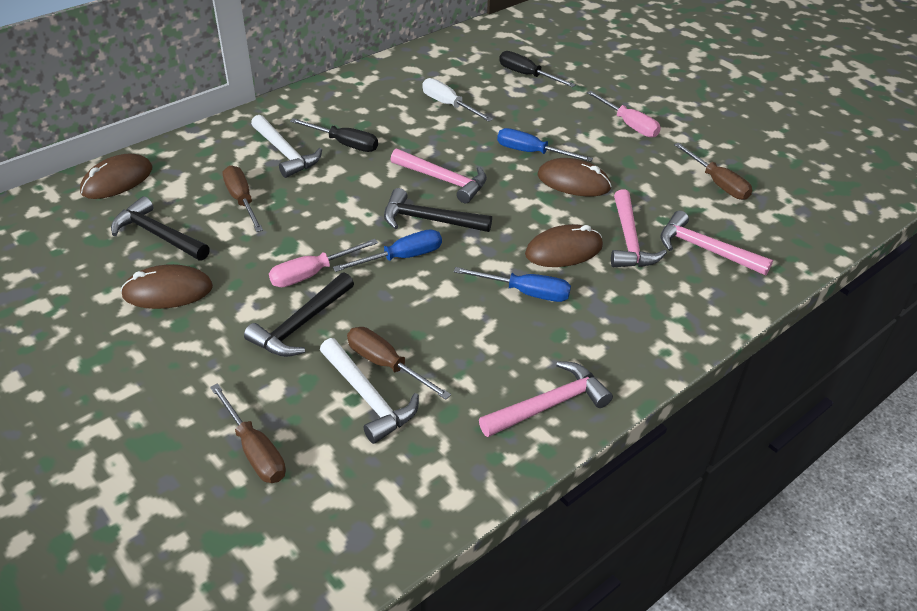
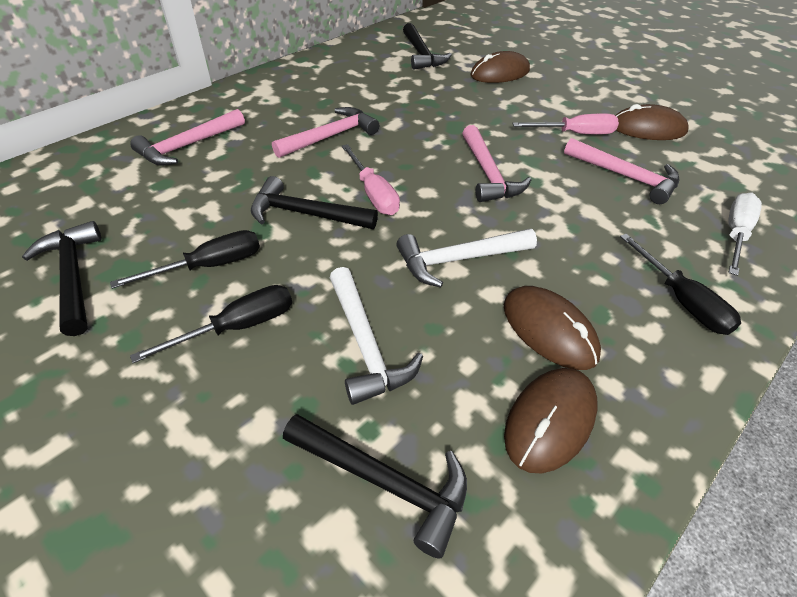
black hammer: [111,196,210,260] [244,272,354,357] [384,188,492,232] = 3 -> [22,221,102,336] [251,176,378,229] [283,414,467,559] [403,23,452,70] = 4
black screwdriver: [290,118,378,152] [499,51,576,87] = 2 -> [110,230,260,289] [130,285,292,363] [620,234,741,335] = 3
blue screwdriver: [333,229,442,272] [454,267,571,302] [497,128,593,162] = 3 -> none = 0
brown screwdriver: [210,383,286,483] [223,165,263,232] [347,327,451,400] [674,143,752,200] = 4 -> none = 0

